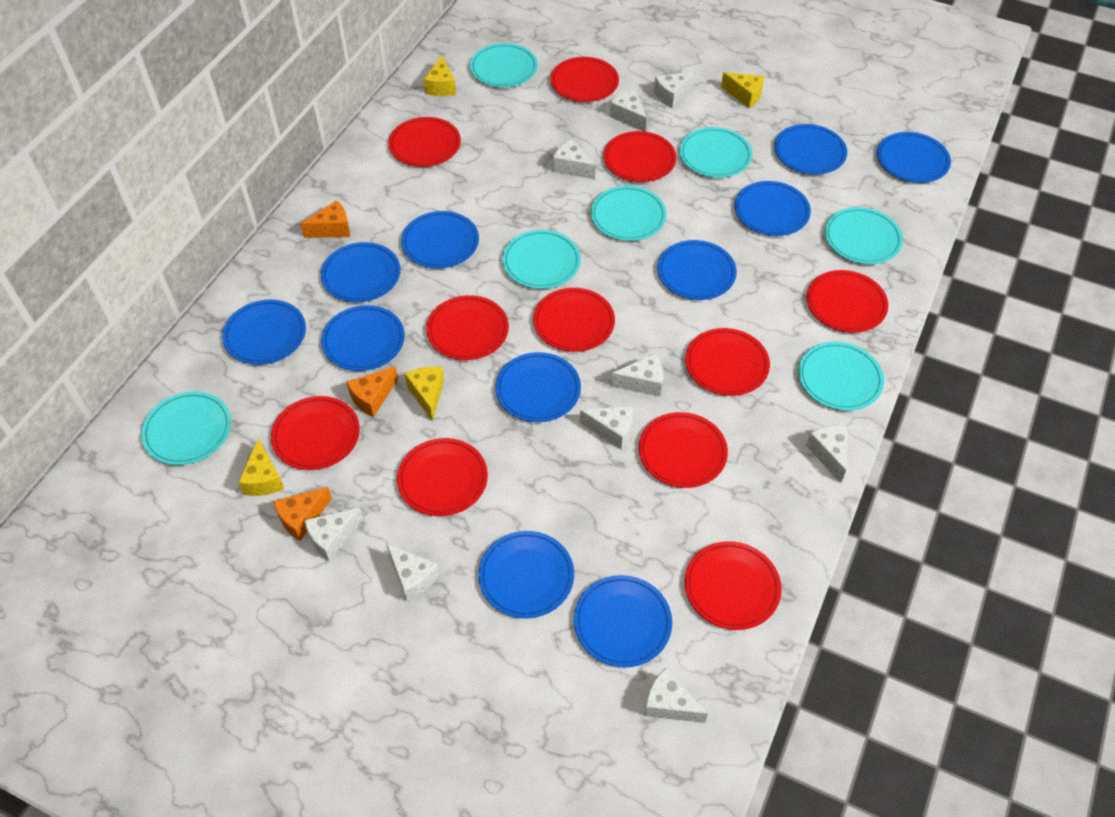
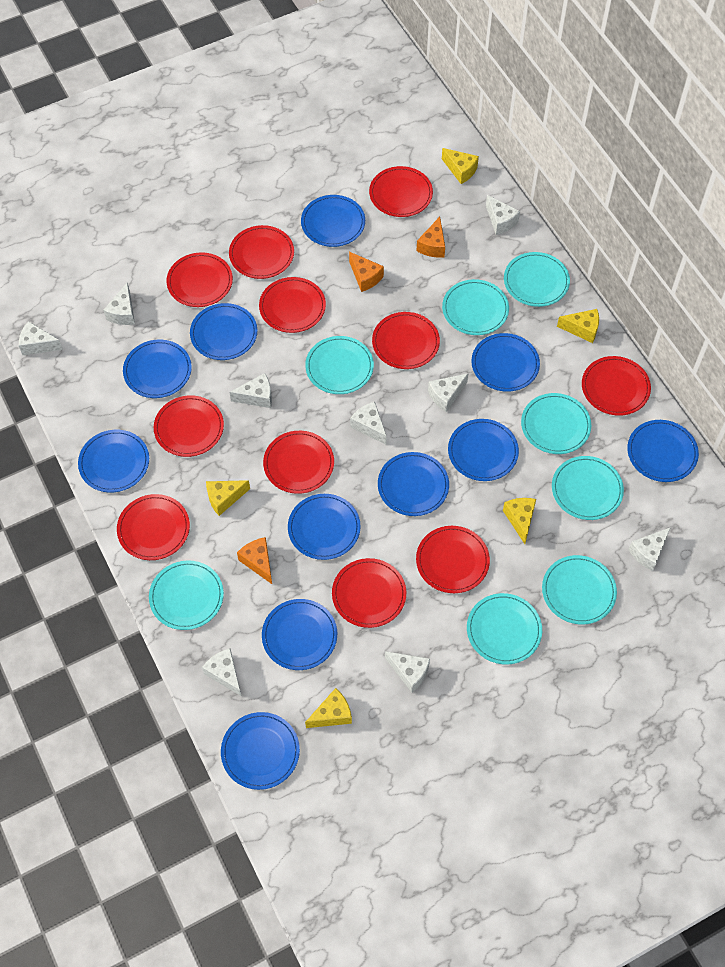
turquoise plate: [141,391,231,465] [470,43,538,87] [502,230,581,289] [591,186,667,241] [680,127,752,178] [798,342,884,411] [825,207,903,264] = 7 -> [149,561,224,630] [305,336,374,394] [442,279,509,335] [467,593,542,665] [504,252,570,307] [521,393,591,454] [542,555,617,625] [552,456,624,520] = 8
yellow cheese: [238,439,284,496] [405,367,444,421] [424,56,456,96] [721,72,765,108] = 4 -> [206,480,250,516] [305,688,352,728] [442,148,479,184] [503,498,536,544] [557,309,599,343] = 5

